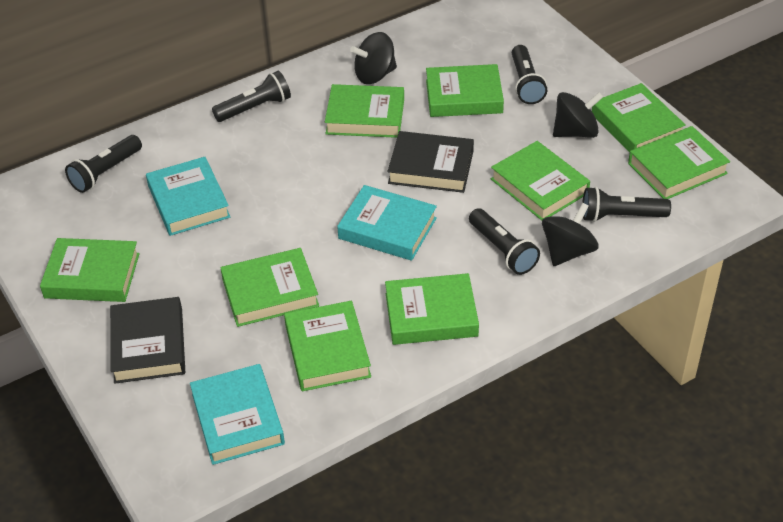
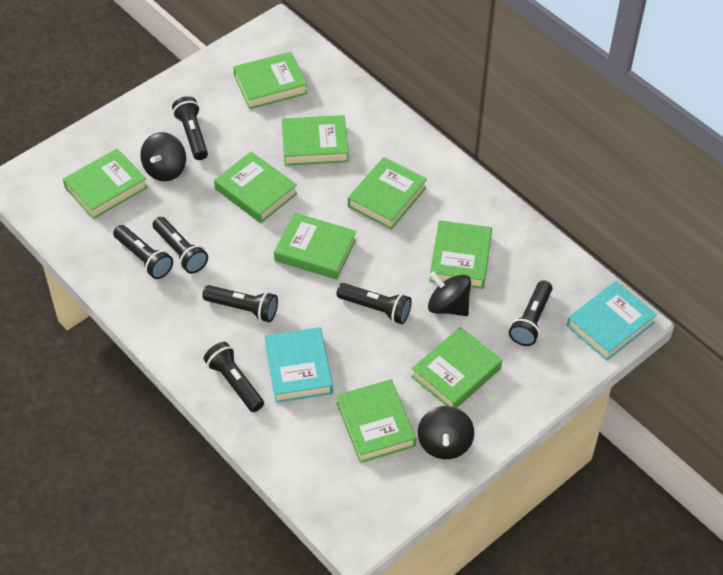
black book: [110,297,185,384] [387,131,474,193] = 2 -> none = 0
black flashlight: [65,135,142,193] [212,71,291,122] [469,208,540,275] [512,45,547,104] [582,187,671,222] = 5 -> [113,225,173,279] [152,217,208,274] [172,96,208,160] [202,285,278,322] [204,342,264,412] [337,283,412,324] [509,280,552,346] = 7
turquoise book: [146,157,230,236] [190,364,285,465] [337,185,437,261] = 3 -> [265,327,333,403] [566,281,657,361] = 2

